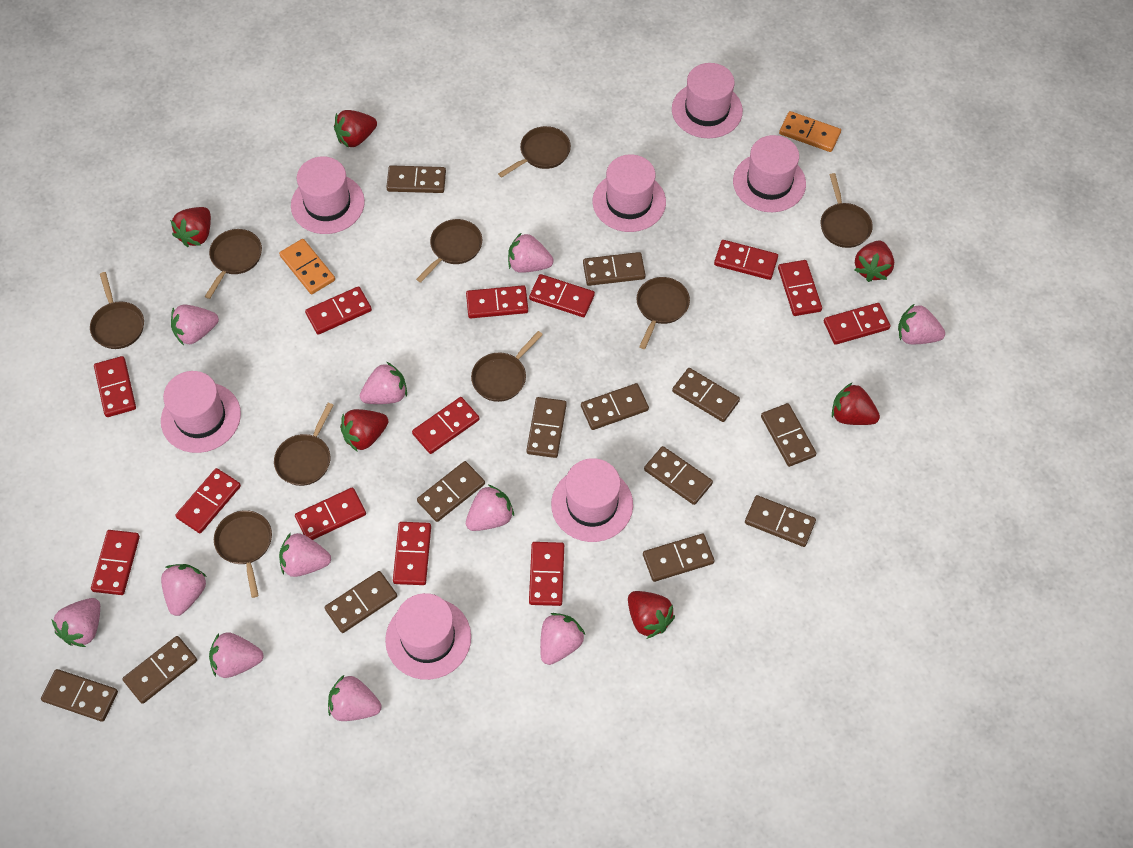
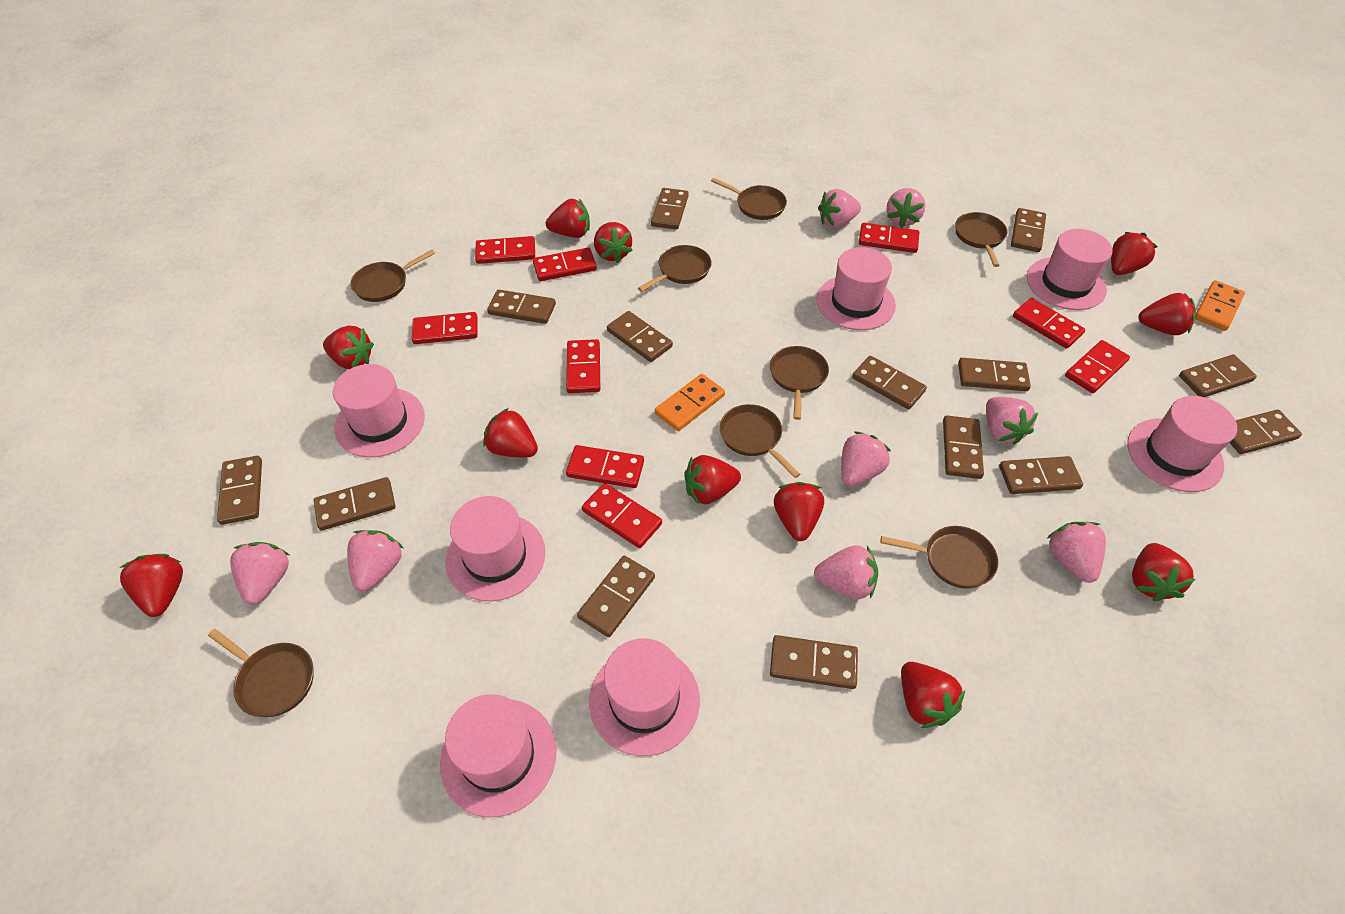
brown domino: [41,669,118,722] [122,636,197,704] [325,571,397,633] [386,165,446,193] [417,461,485,522] [526,397,567,458] [581,383,649,430] [583,252,646,286] [643,534,715,582] [644,446,713,505] [672,368,740,422] [745,495,816,547] [761,403,816,467] = 13 -> [217,456,262,525] [314,477,396,531] [487,290,556,324] [577,556,655,637] [607,311,673,362] [651,188,689,230] [770,635,858,689] [852,356,927,410] [943,416,984,479] [958,358,1031,391] [999,456,1083,494] [1011,208,1046,252] [1179,354,1257,397] [1230,410,1302,454] = 14
brown pan: [90,272,144,349] [205,229,262,299] [214,510,272,598] [274,403,333,486] [416,219,482,283] [471,331,543,402] [498,126,571,178] [636,277,690,349] [821,173,873,248] = 9 -> [208,629,314,717] [351,250,435,302] [638,245,711,292] [711,178,787,220] [720,404,800,478] [770,346,829,420] [880,526,998,589] [955,212,1007,267] = 8
pink strawberry: [51,598,100,647] [161,564,207,616] [171,305,219,345] [209,632,264,678] [279,533,331,577] [328,675,381,721] [360,362,407,404] [466,485,514,531] [508,232,554,273] [540,613,585,665] [898,303,945,344] = 11 -> [230,542,289,605] [347,530,404,592] [814,545,878,599] [818,189,861,228] [841,432,891,487] [886,188,925,228] [986,397,1038,445] [1047,522,1106,583] = 8
red domino: [91,530,140,595] [94,356,136,417] [175,468,241,533] [295,488,366,540] [305,286,372,335] [393,522,431,585] [412,397,479,454] [466,285,528,318] [529,274,595,317] [529,542,564,606] [714,240,778,280] [778,260,822,316] [824,303,890,345] = 13 -> [412,312,478,344] [475,236,535,264] [533,248,597,281] [566,339,600,393] [566,445,644,488] [582,483,662,548] [859,223,919,253] [1013,298,1085,349] [1065,340,1130,393] = 9
red strawberry: [170,207,211,247] [334,110,377,148] [340,409,388,452] [628,591,675,639] [832,383,880,425] [855,240,894,282] = 6 -> [120,554,183,617] [323,326,374,369] [483,408,538,457] [546,199,590,238] [594,222,633,263] [684,455,741,505] [774,482,824,541] [901,662,965,728] [1111,232,1158,275] [1132,543,1196,602] [1138,293,1196,335] = 11

